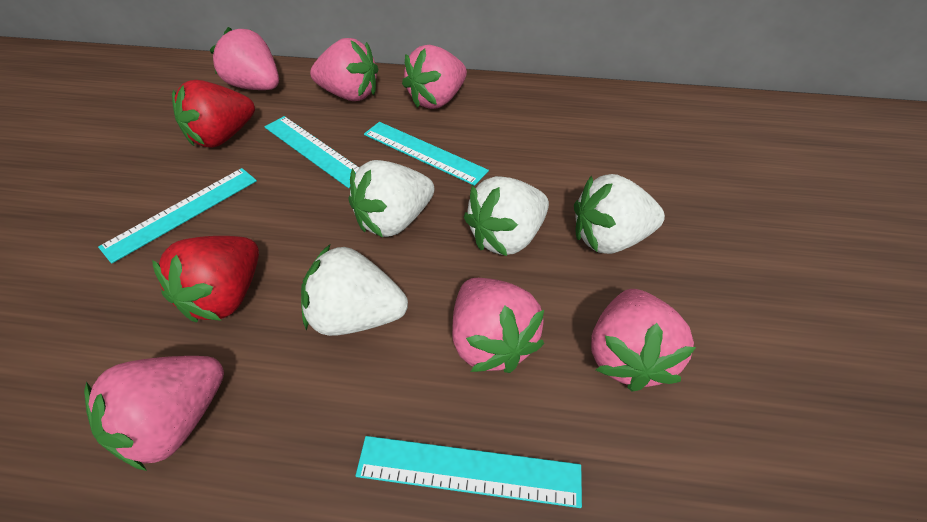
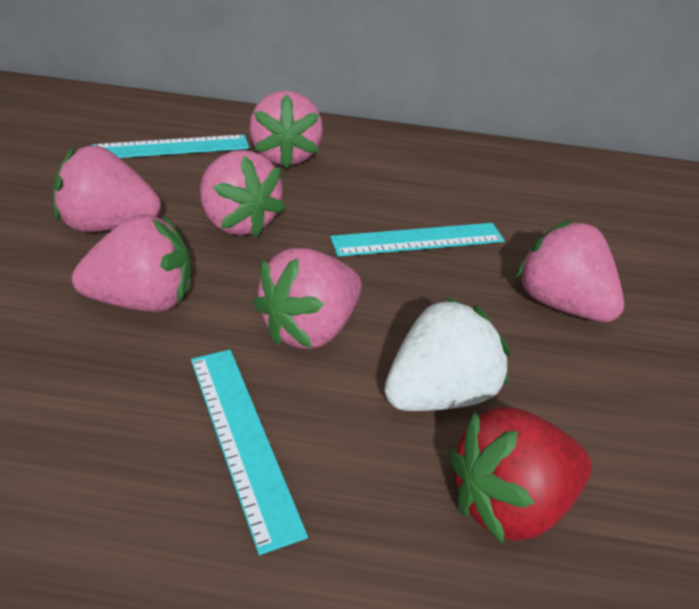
red strawberry: [152,236,259,322] [172,80,255,147] = 2 -> [449,407,592,544] = 1
turquoise ruler: [98,168,257,264] [265,116,359,188] [355,436,582,508] [364,122,489,186] = 4 -> [92,135,249,158] [191,350,308,555] [330,223,505,257] = 3
white strawberry: [301,245,408,336] [349,160,435,237] [464,176,549,256] [574,174,665,254] = 4 -> [384,297,510,411] = 1

